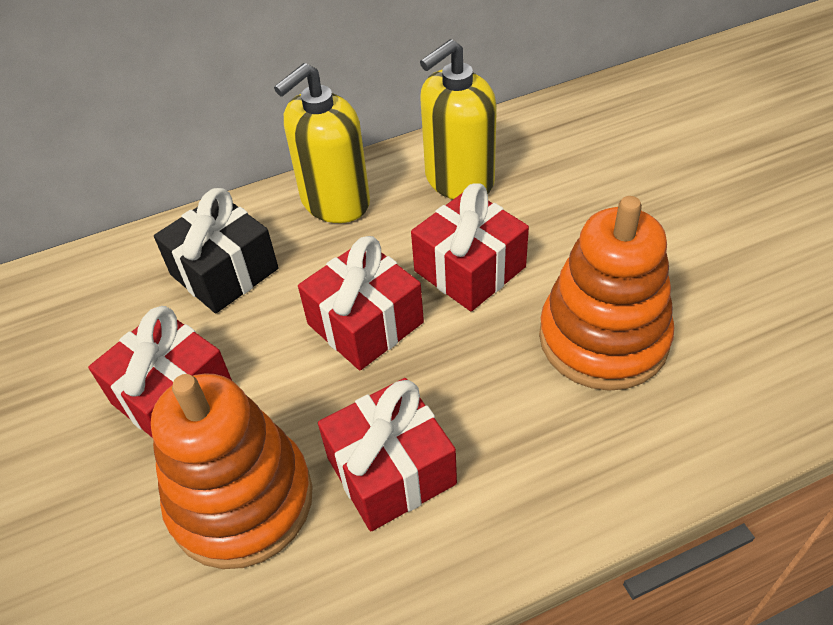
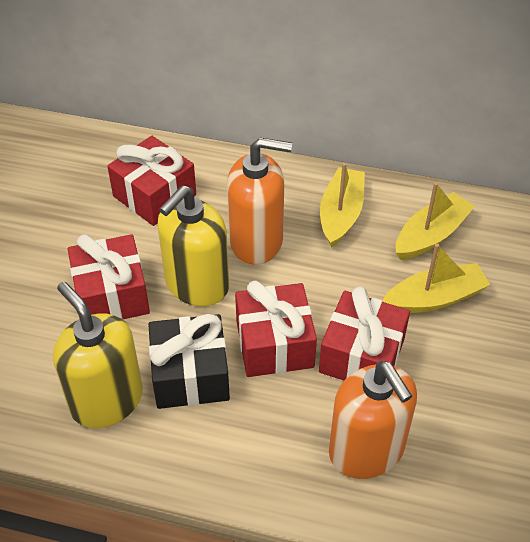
orange soap dispenser: none = 0 -> [227,138,292,265] [329,361,417,479] = 2
orange stacking toy: [151,373,313,569] [539,196,674,391] = 2 -> none = 0
yellow boat: none = 0 -> [320,163,365,247] [382,244,491,313] [396,182,475,260] = 3

